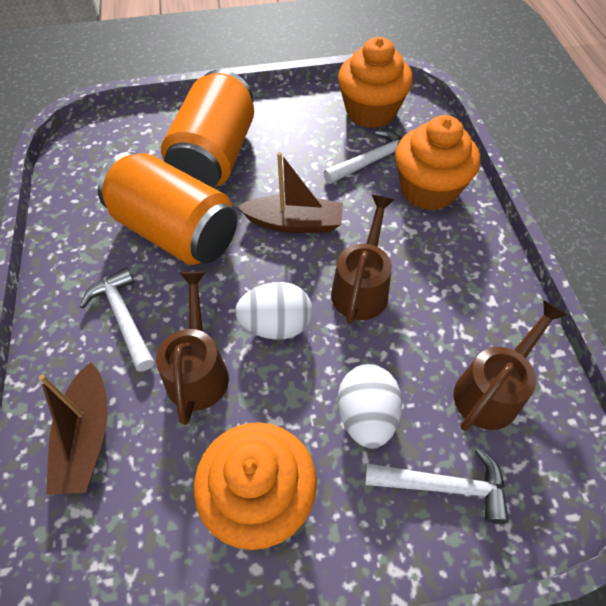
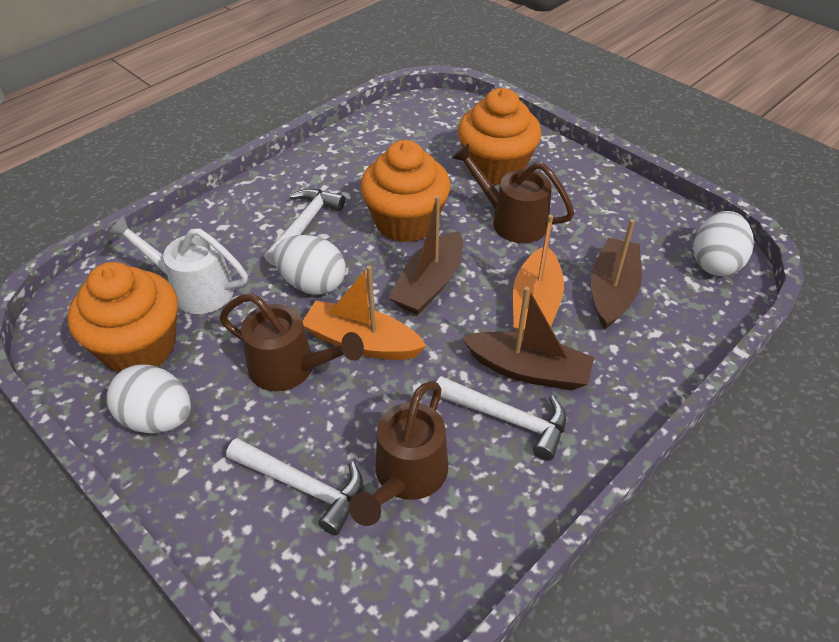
brown boat: [39,362,108,495] [237,152,343,233] = 2 -> [389,196,463,315] [462,286,594,390] [591,219,642,329] = 3
orange boat: none = 0 -> [303,265,426,360] [513,215,564,333] = 2
orange can: [98,152,237,265] [161,69,254,188] = 2 -> none = 0
white egg: [235,282,312,340] [338,364,402,449] = 2 -> [106,364,191,434] [274,235,346,295] [693,211,754,276] = 3
white watering can: none = 0 -> [108,215,248,314] = 1

